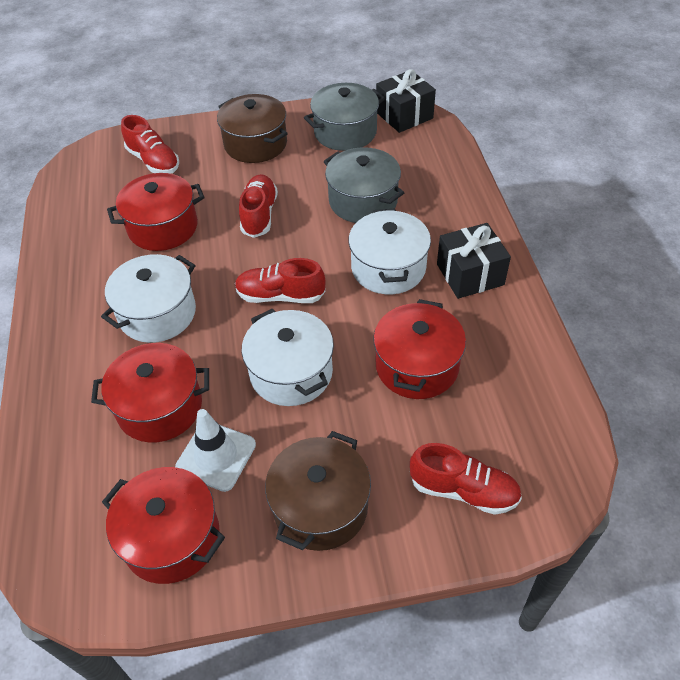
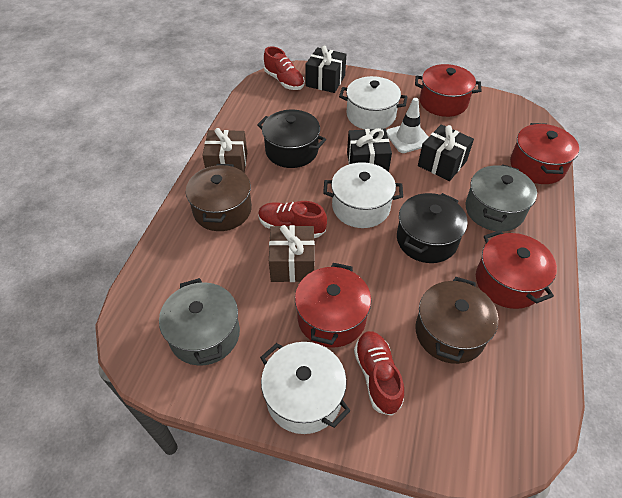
black gift: [376,69,436,133] [437,223,511,299] = 2 -> [305,45,346,93] [347,128,392,172] [418,124,474,181] = 3
black pot: none = 0 -> [257,110,326,168] [397,193,468,263] = 2
brown gift: none = 0 -> [202,128,247,173] [269,225,315,282] = 2
red shoe: [121,115,179,174] [235,258,325,303] [239,174,278,238] [410,443,522,515] = 4 -> [258,201,327,238] [264,46,305,90] [354,331,404,416] = 3

